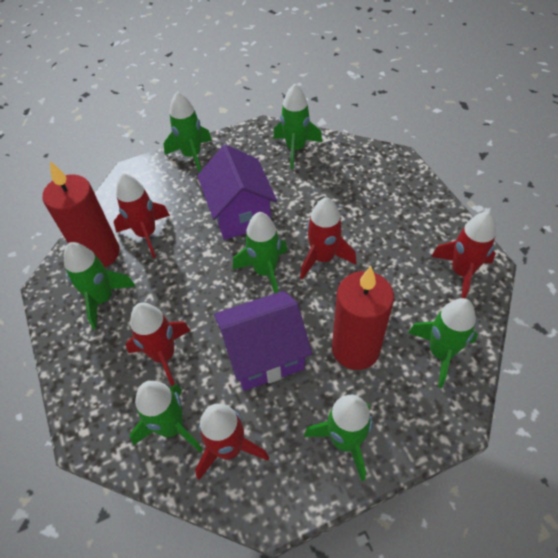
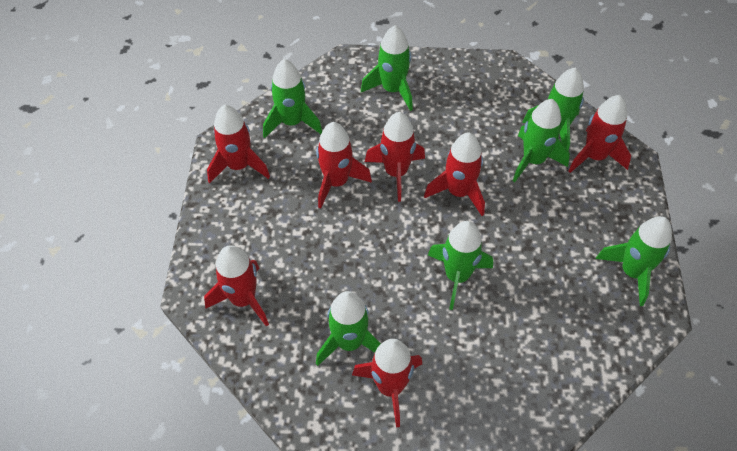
purple house: [197,144,277,240] [214,291,312,391] = 2 -> none = 0
red candle: [43,161,120,267] [332,266,394,370] = 2 -> none = 0
red rocket: [114,173,170,258] [126,303,191,386] [195,404,269,480] [300,197,356,279] [431,212,496,299] = 5 -> [204,245,269,327] [207,105,270,183] [316,122,372,209] [352,339,422,428] [365,112,425,202] [424,132,485,216] [568,95,631,173] = 7

